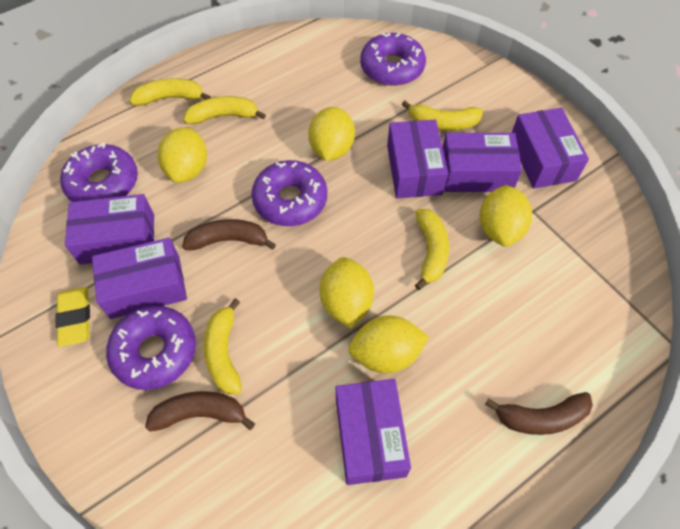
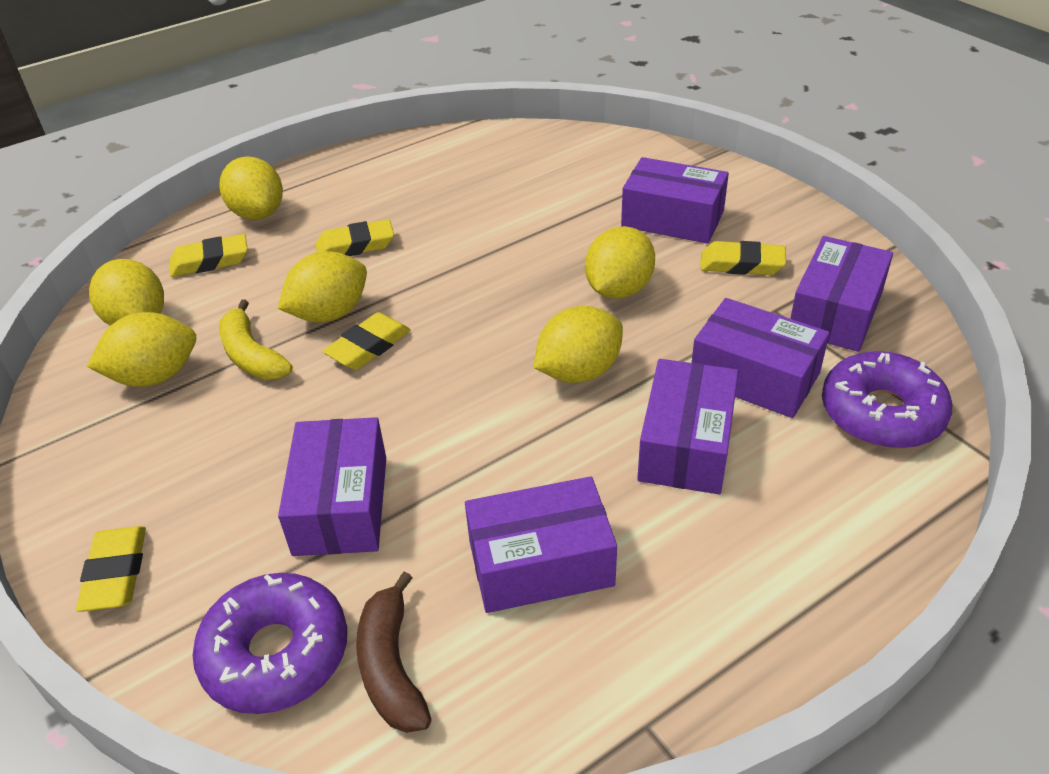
brown banana: [145,391,255,432] [182,219,276,250] [485,392,593,435] = 3 -> [356,572,432,733] = 1
purple donut: [60,142,138,202] [106,306,196,390] [252,160,327,226] [360,33,426,86] = 4 -> [193,573,347,714] [822,351,952,449] = 2
yellow banana: [129,78,211,106] [183,96,266,124] [204,298,242,394] [402,101,483,130] [415,209,449,290] = 5 -> [219,299,293,380] = 1
yellow eraser: [56,287,90,347] = 1 -> [76,526,146,612] [170,234,248,277] [315,219,394,256] [323,312,411,370] [700,241,786,275] = 5
yellow lemon: [158,127,207,183] [308,107,355,161] [320,257,374,329] [348,315,429,373] [480,185,532,247] = 5 -> [87,312,196,387] [89,259,164,326] [219,156,283,220] [278,251,367,323] [533,306,623,383] [585,226,655,299] = 6

